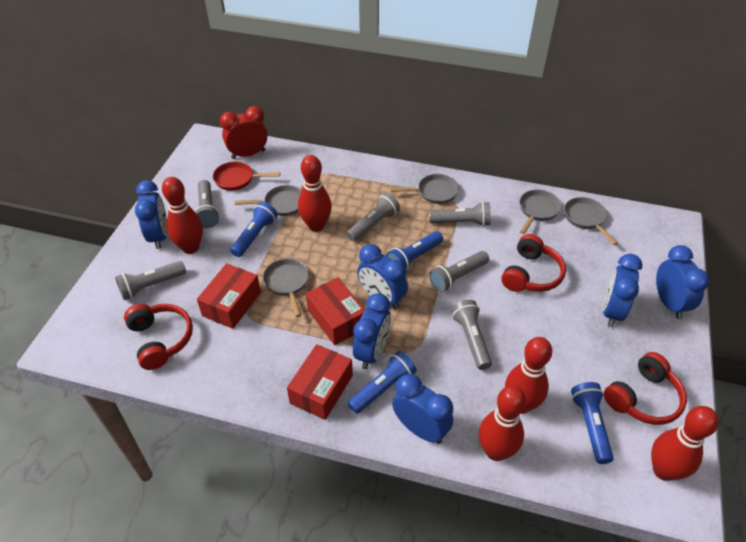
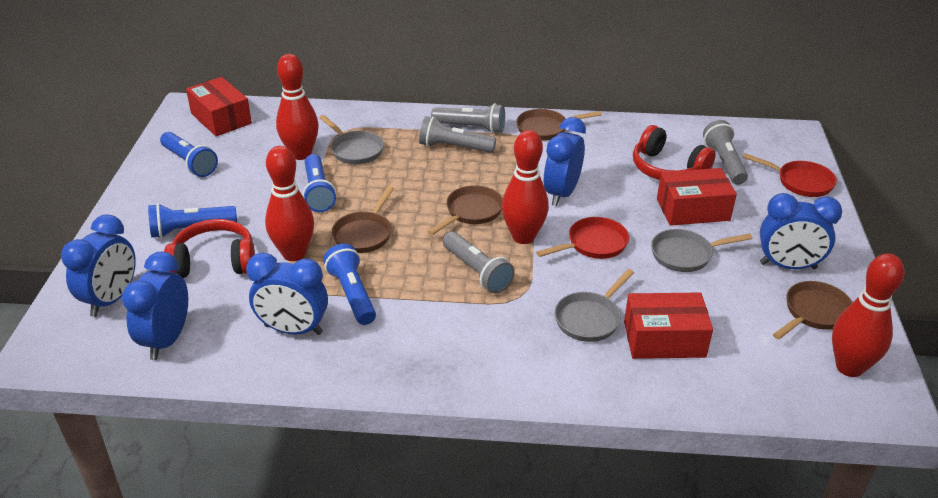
blue clock: [135,180,167,249] [353,293,391,369] [357,244,408,310] [392,374,453,444] [603,254,643,327] [656,245,709,319] = 6 -> [61,214,136,317] [122,252,188,360] [246,253,328,335] [543,117,586,206] [760,193,842,269] = 5
brown pan: none = 0 -> [332,186,394,253] [428,185,503,235] [516,109,602,141] [773,281,853,339] = 4
grey flashlight: [115,261,186,300] [195,180,219,228] [346,193,400,242] [429,202,491,227] [429,251,489,292] [451,300,492,370] = 6 -> [419,116,496,153] [431,103,505,134] [443,232,515,293] [703,120,748,185] = 4
grey pan: [235,185,302,216] [263,259,309,317] [390,174,459,204] [520,190,562,234] [564,197,618,245] = 5 -> [319,115,384,164] [555,269,634,342] [651,229,753,272] = 3
red bowling pin: [162,177,203,254] [298,155,332,232] [479,386,526,461] [505,337,552,414] [651,406,719,481] = 5 -> [265,146,314,261] [276,54,319,160] [502,130,549,244] [832,253,905,377] = 4
red clock: [220,106,268,159] = 1 -> none = 0
red headphones: [124,304,193,370] [501,234,566,292] [604,352,687,425] = 3 -> [164,219,255,278] [633,125,716,180] = 2
red pan: [213,161,280,191] = 1 -> [536,217,629,259] [743,153,837,197] = 2

